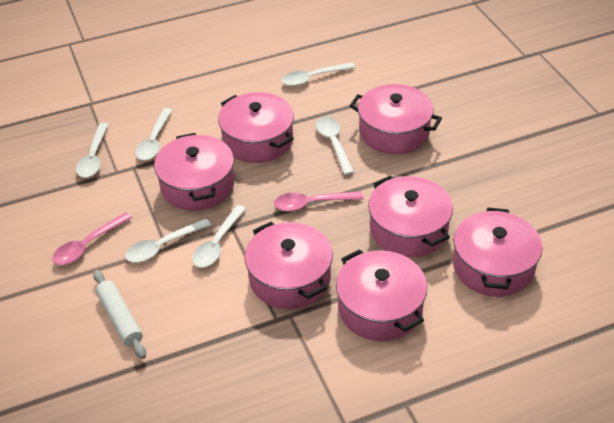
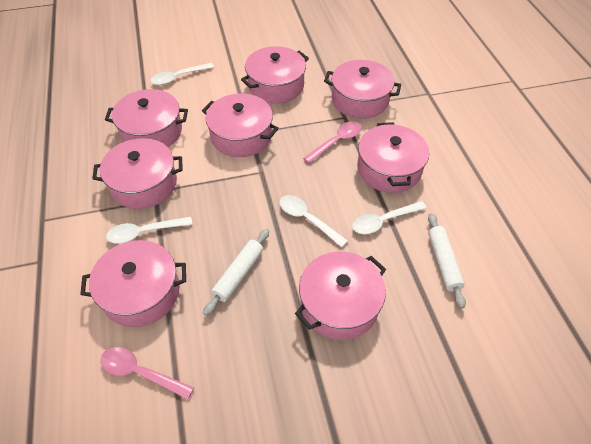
pink pot: [154,133,234,210] [218,92,294,163] [245,222,333,309] [336,249,427,341] [350,84,442,154] [368,176,453,258] [453,207,543,297] = 7 -> [80,240,186,327] [92,138,182,209] [105,89,188,147] [202,94,279,157] [241,46,309,104] [295,252,386,340] [324,60,401,119] [357,122,429,193] = 8
white rolling pin: [93,270,146,359] = 1 -> [203,229,269,316] [428,213,466,309] = 2
white spoon: [76,123,109,178] [125,219,211,263] [135,108,172,161] [192,205,246,268] [282,62,355,86] [316,116,354,175] = 6 -> [106,217,193,244] [150,63,214,85] [279,195,348,248] [352,201,426,234] = 4

